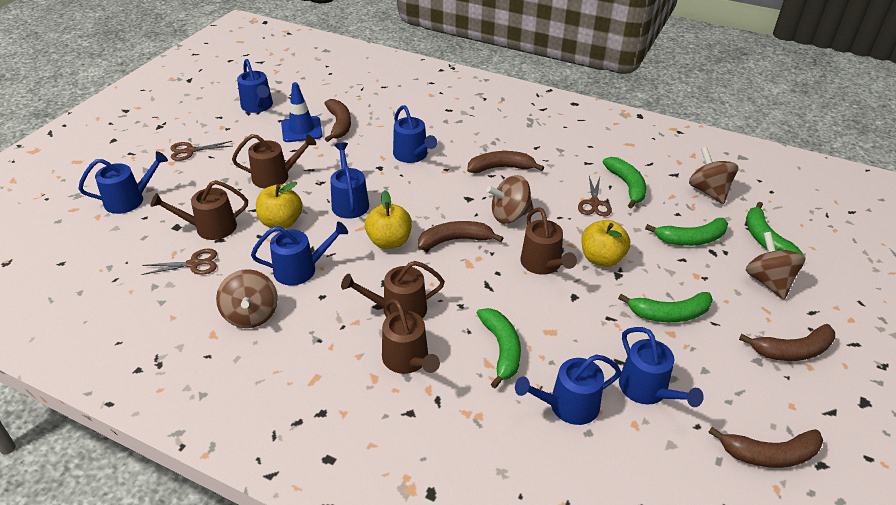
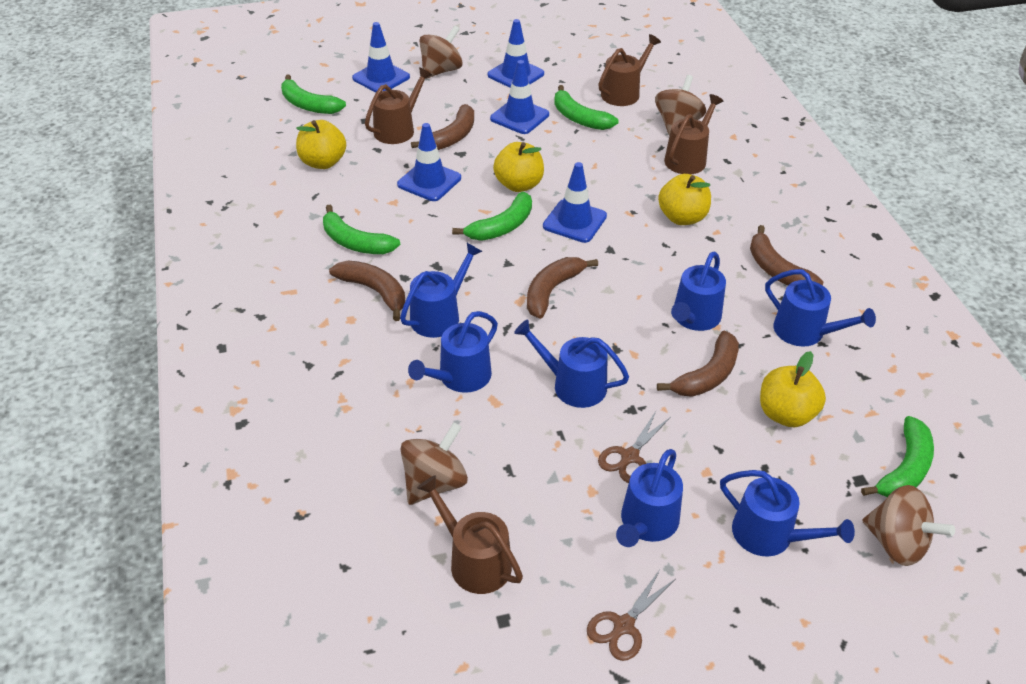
blue traffic cone: [281,82,323,142] = 1 -> [352,22,410,93] [397,123,461,201] [488,19,544,88] [490,60,549,134] [543,162,607,243] = 5
brown scissors: [141,248,217,275] [170,141,232,161] [578,176,612,217] = 3 -> [587,570,676,661] [598,411,671,483] = 2
brown watering can: [151,180,248,240] [232,134,316,188] [341,261,445,319] [382,299,440,374] [520,207,577,275] = 5 -> [365,67,432,144] [417,475,523,594] [598,34,661,106] [664,94,723,174] = 4
yellow apple: [256,182,303,229] [365,190,412,249] [581,220,630,267] = 3 -> [296,120,346,169] [493,142,544,192] [658,174,711,225] [760,351,826,427] = 4

